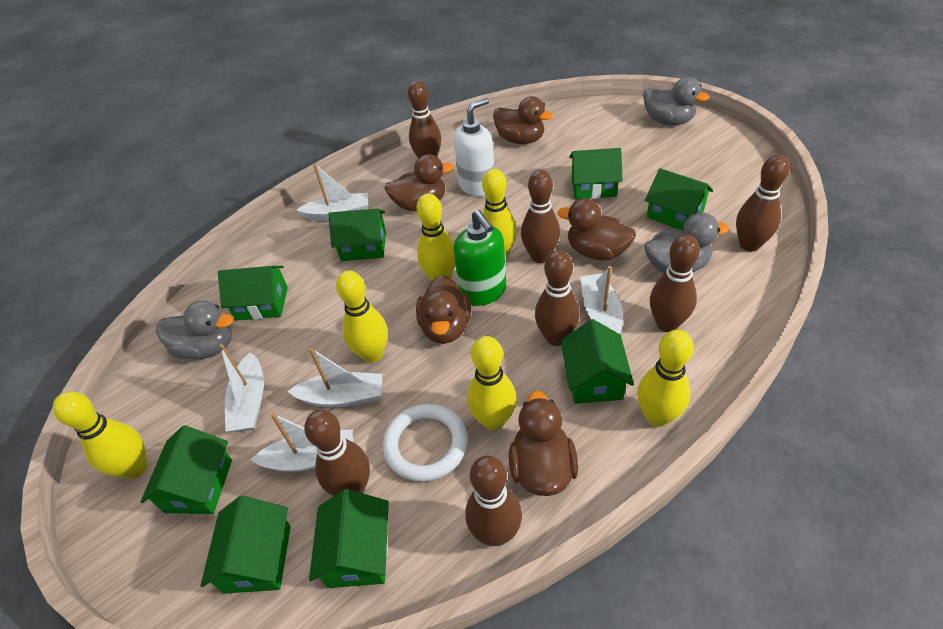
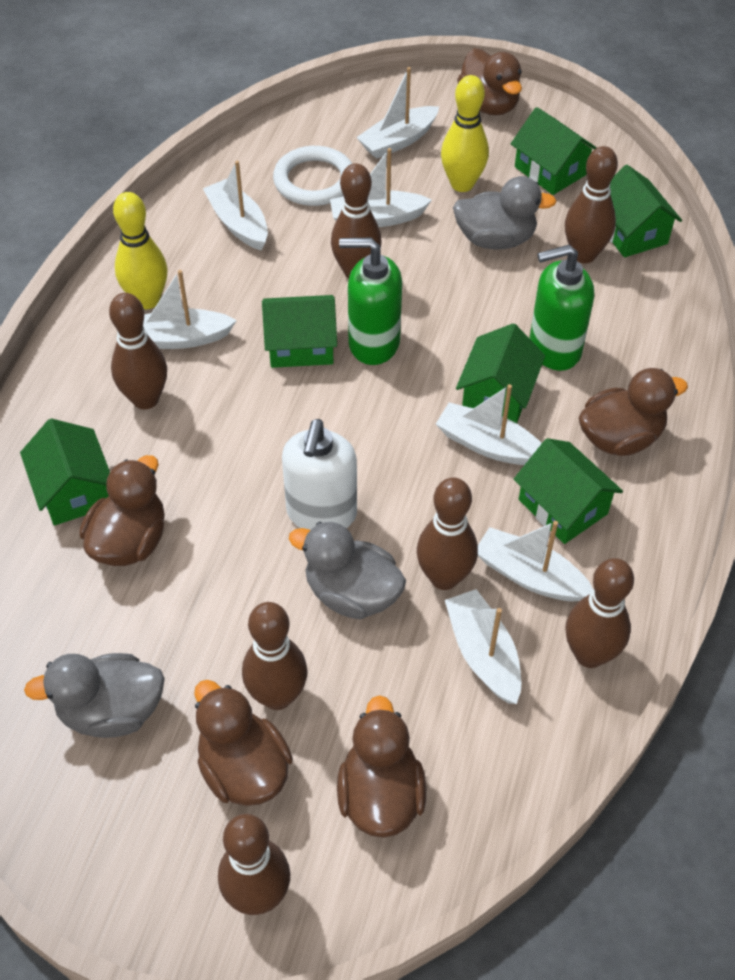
green house: [140,425,232,514] [200,496,291,594] [218,266,288,321] [309,489,389,588] [328,208,386,261] [561,319,634,404] [569,148,623,199] [645,168,713,231] = 8 -> [20,419,110,526] [262,295,337,368] [456,323,545,423] [511,107,597,195] [514,438,623,544] [610,165,682,258] = 6
green soap dispenser: [453,210,506,306] = 1 -> [339,238,402,365] [529,245,594,371] = 2
white boat: [219,344,264,432] [251,413,353,472] [287,348,383,408] [297,164,368,221] [580,266,623,334] = 5 -> [143,270,237,349] [203,161,268,250] [330,148,432,227] [356,67,439,159] [436,384,542,465] [445,589,521,704] [478,521,593,601] = 7
yellow bowling pin: [53,391,147,479] [336,270,388,363] [417,193,456,281] [467,336,516,430] [482,169,517,259] [637,330,693,427] = 6 -> [113,192,167,309] [441,75,489,192] = 2

